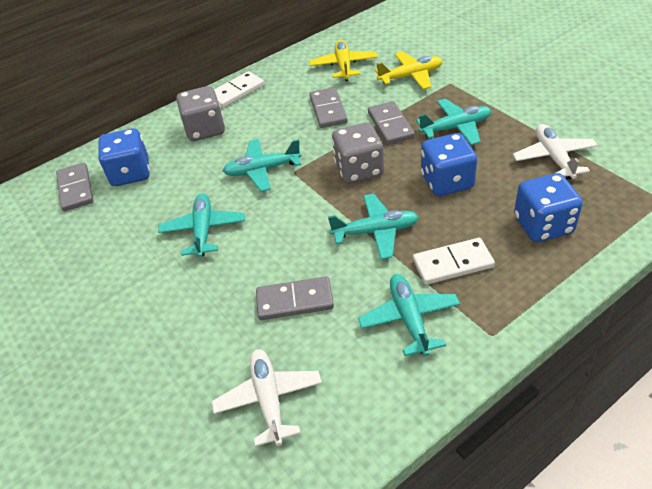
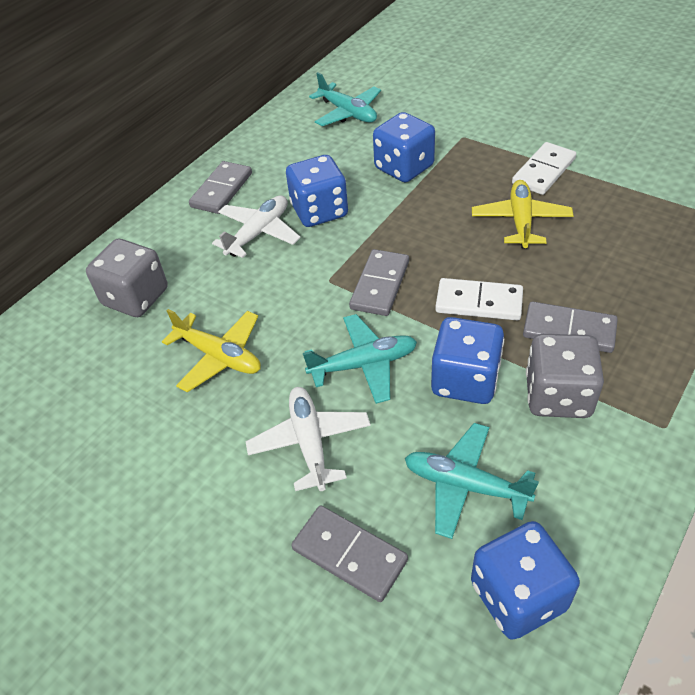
blue dice: [98,128,150,186] [421,133,477,196] [514,173,583,242] = 3 -> [286,155,348,227] [373,112,435,183] [431,317,504,404] [471,521,580,640] = 4
turquoise plane: [158,193,245,257] [223,139,302,192] [328,194,419,259] [358,274,460,356] [416,99,491,145] = 5 -> [303,314,417,404] [309,72,381,126] [405,423,539,539] = 3

